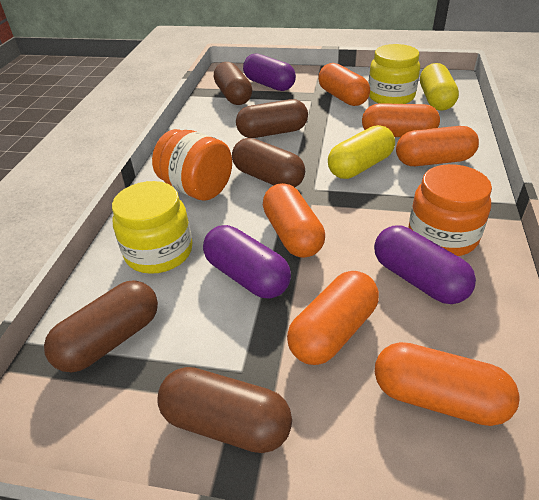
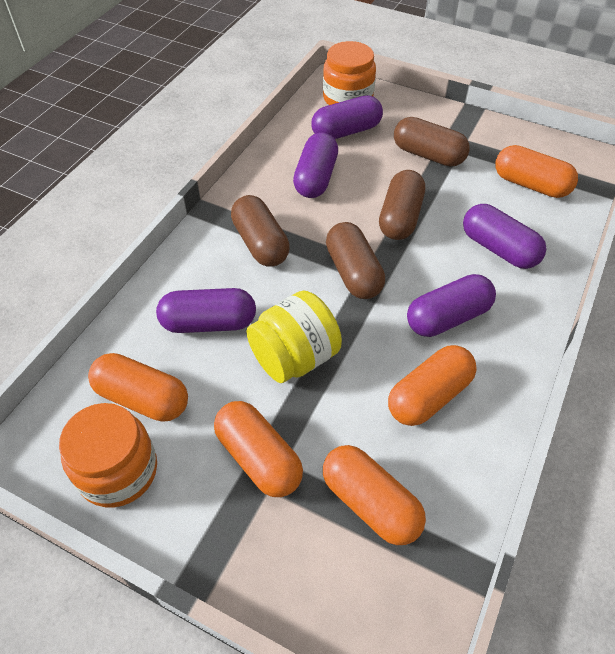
brown capsule: [44,280,158,372] [157,367,292,453] [214,62,252,105] [232,138,305,187] [236,99,308,138] = 5 -> [231,195,290,267] [326,222,385,299] [379,170,425,240] [394,117,470,167] = 4
orange capsule: [263,183,325,258] [287,271,379,365] [318,63,370,106] [362,103,440,137] [375,342,520,426] [396,126,479,166] = 6 -> [88,353,188,422] [214,401,303,497] [323,445,426,545] [388,345,477,426] [495,145,578,198] = 5
purple capsule: [203,225,291,299] [243,53,296,91] [374,226,476,304] = 3 -> [156,288,256,333] [293,132,338,198] [311,95,383,139] [407,274,496,337] [463,204,546,269] = 5
yellow capsule: [328,125,395,179] [420,63,459,111] = 2 -> none = 0
yellow jar: [112,181,193,274] [368,44,420,104] = 2 -> [246,290,342,383] = 1

